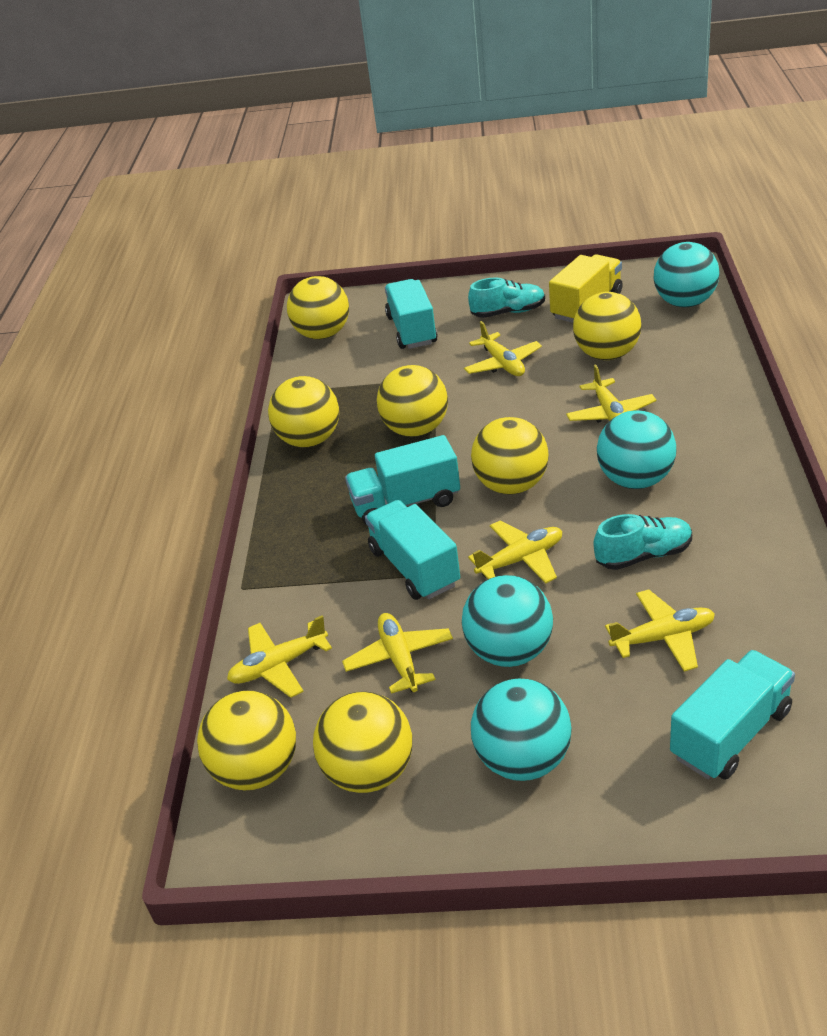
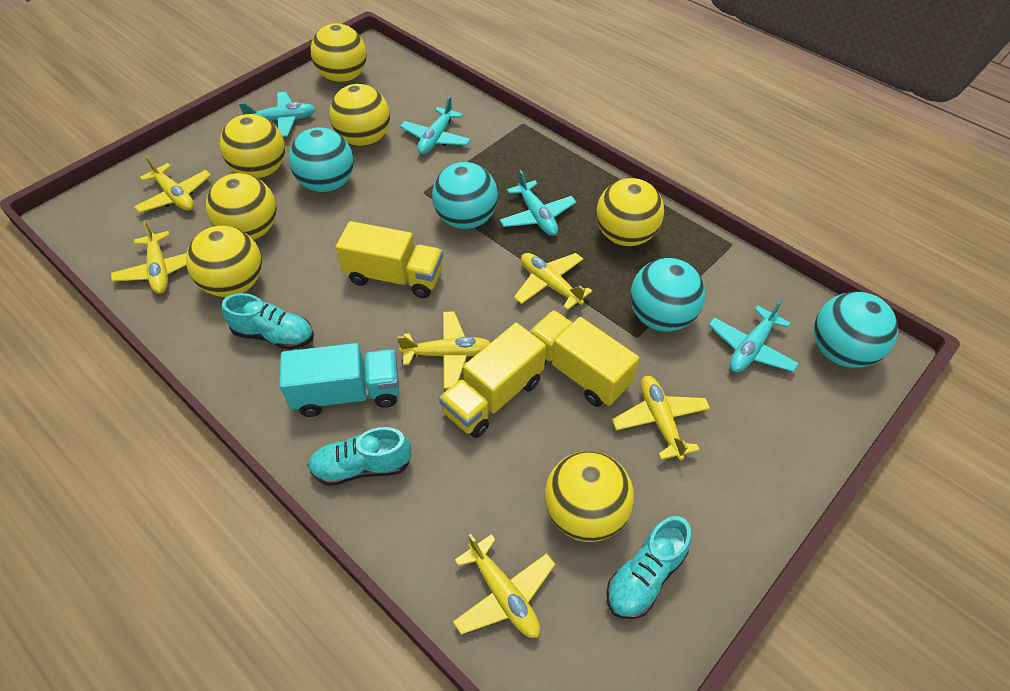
turquoise plane: none = 0 -> [239,92,315,137] [400,96,471,154] [499,170,576,236] [709,299,799,373] = 4
turquoise shoe: [468,277,545,318] [593,514,692,570] = 2 -> [222,293,314,350] [308,427,412,486] [606,516,691,619] = 3
turquoise truck: [345,435,460,524] [365,500,460,600] [385,279,438,349] [670,650,795,780] = 4 -> [279,343,399,417] = 1
yellow truck: [549,254,623,323] = 1 -> [336,221,443,298] [439,323,546,438] [529,310,640,407] = 3

